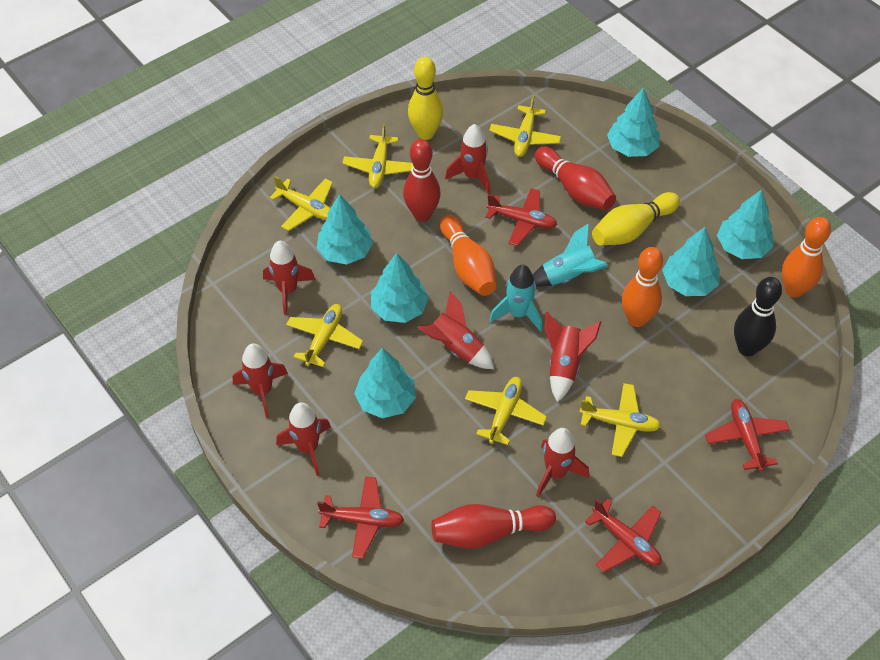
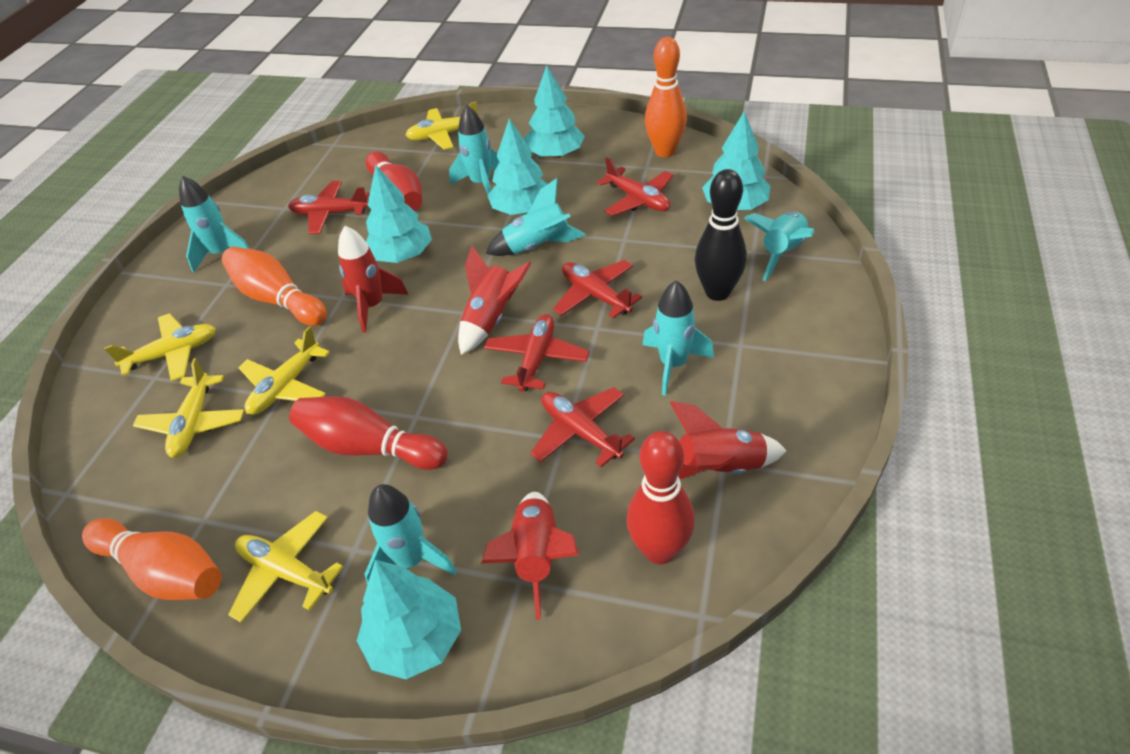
red plane: [317,476,404,558] [486,188,557,246] [585,499,662,572] [705,399,789,471] = 4 -> [288,181,369,234] [484,314,590,392] [530,387,635,467] [553,260,642,319] [597,157,673,216] = 5
red rocket: [233,343,288,418] [263,241,315,315] [276,402,331,476] [418,291,494,369] [445,124,491,194] [536,428,589,497] [544,312,601,402] = 7 -> [338,226,409,333] [458,246,532,355] [481,492,579,620] [670,401,786,479] = 4
turquoise rocket: [490,265,542,332] [533,223,608,287] = 2 -> [179,176,250,273] [365,484,457,585] [449,105,499,194] [486,178,586,256] [643,280,714,396] [744,212,814,281] = 6
turquoise tree: [317,194,373,264] [354,348,416,418] [371,253,429,323] [607,88,660,157] [662,227,720,296] [717,189,774,259] = 6 -> [357,560,461,679] [366,164,432,263] [487,118,547,215] [525,65,585,159] [702,112,771,210] = 5
yellow bowling pin: [408,57,443,140] [592,192,680,246] = 2 -> none = 0
yellow plane: [270,176,333,231] [286,304,363,367] [342,124,413,188] [465,377,547,445] [489,95,561,157] [580,383,661,457] = 6 -> [104,313,216,382] [133,358,244,458] [228,511,344,622] [238,327,330,415] [406,102,480,150] = 5

